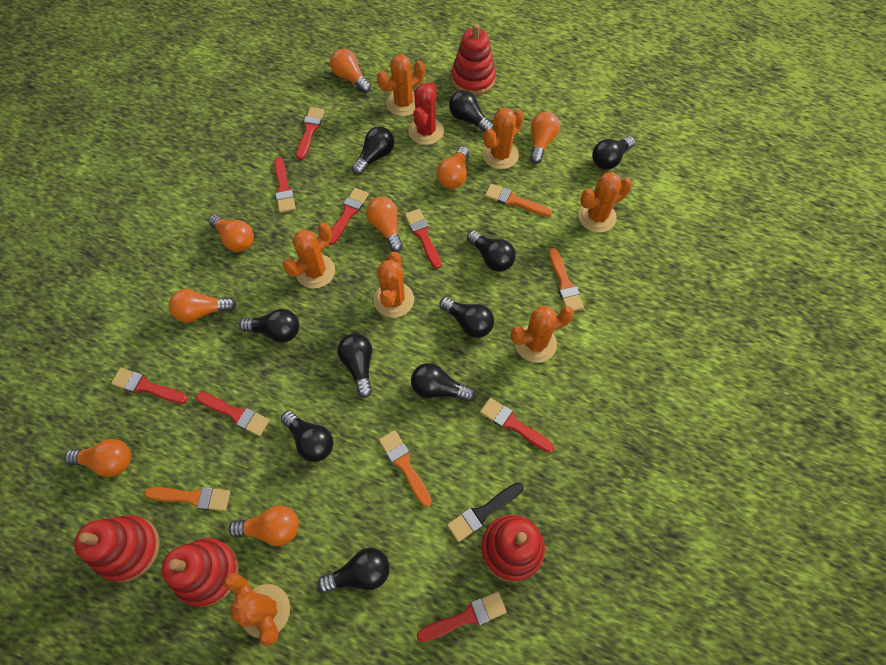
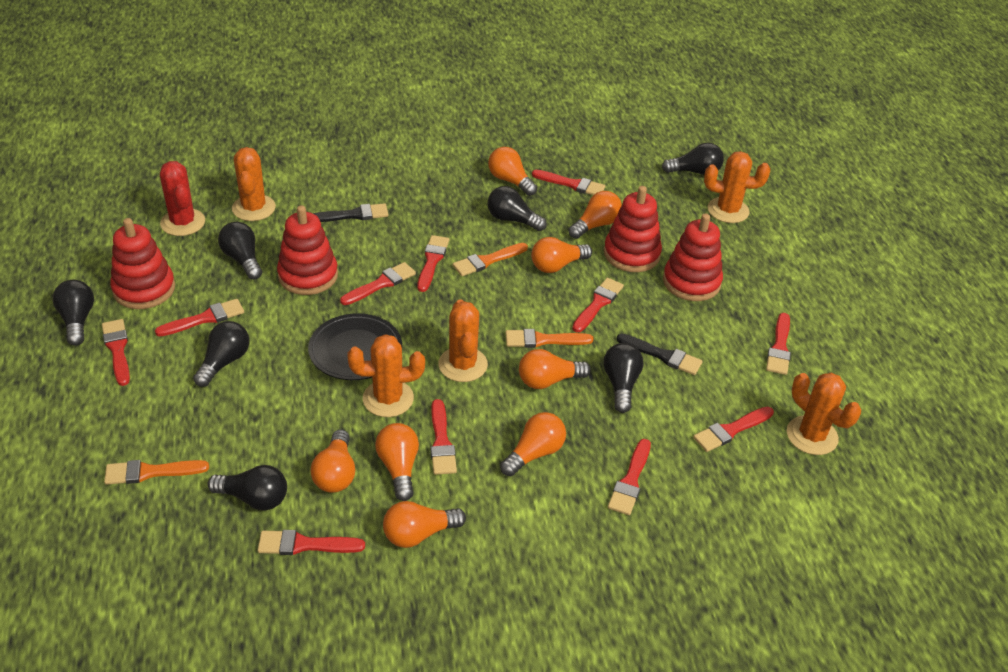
black brush: [447,482,524,542] = 1 -> [313,203,388,222] [617,334,703,375] = 2
black light bulb: [239,309,299,343] [281,410,333,462] [318,548,390,593] [338,333,372,398] [352,126,394,175] [411,363,475,401] [439,297,494,338] [449,90,493,133] [467,230,516,272] [592,136,635,170] = 10 -> [53,280,94,346] [193,321,249,387] [207,465,287,510] [218,222,262,280] [487,186,547,231] [603,343,643,413] [662,143,724,175] = 7
black plate: none = 0 -> [308,313,402,380] = 1
orange brush: [144,487,230,511] [379,430,432,507] [485,184,552,217] [549,248,584,311] = 4 -> [104,460,209,485] [453,243,528,276] [506,329,593,348] = 3
orange cactus: [224,573,290,646] [283,223,335,289] [374,252,414,318] [377,54,425,116] [483,108,524,169] [511,306,574,363] [578,172,632,232] = 7 -> [232,147,276,221] [347,334,425,417] [438,300,488,382] [704,151,770,223] [787,373,861,455] = 5
red brush: [111,368,187,404] [196,392,270,436] [274,157,296,213] [296,107,325,160] [329,188,369,245] [405,209,441,269] [417,592,506,642] [480,398,555,453] = 8 -> [102,319,130,386] [155,299,244,337] [258,530,365,555] [340,262,416,305] [417,235,449,292] [430,399,457,475] [532,170,605,195] [572,278,624,332] [608,439,651,515] [693,406,774,452] [766,313,791,375] = 11

